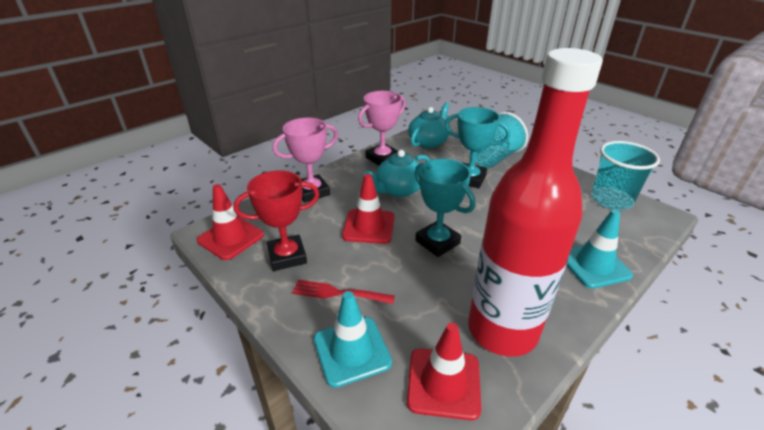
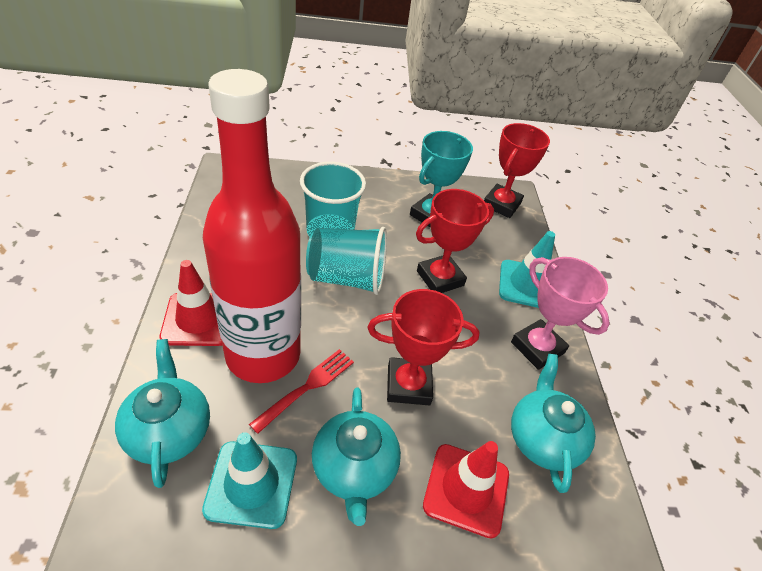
pink trophy: [273,118,338,203] [358,91,406,166] = 2 -> [511,257,610,370] = 1
red traffic cone: [197,184,264,260] [342,174,395,244] [407,323,481,420] = 3 -> [160,260,222,346] [423,441,509,538] = 2
red trophy: [233,171,320,271] = 1 -> [368,289,480,405] [416,189,494,293] [484,123,550,218] = 3
turquoise teapot: [364,150,430,197] [408,103,450,148] = 2 -> [115,339,210,488] [312,388,401,526] [511,354,596,493] = 3
turquoise trophy: [415,159,475,257] [445,107,510,188] = 2 -> [410,131,473,228] = 1

